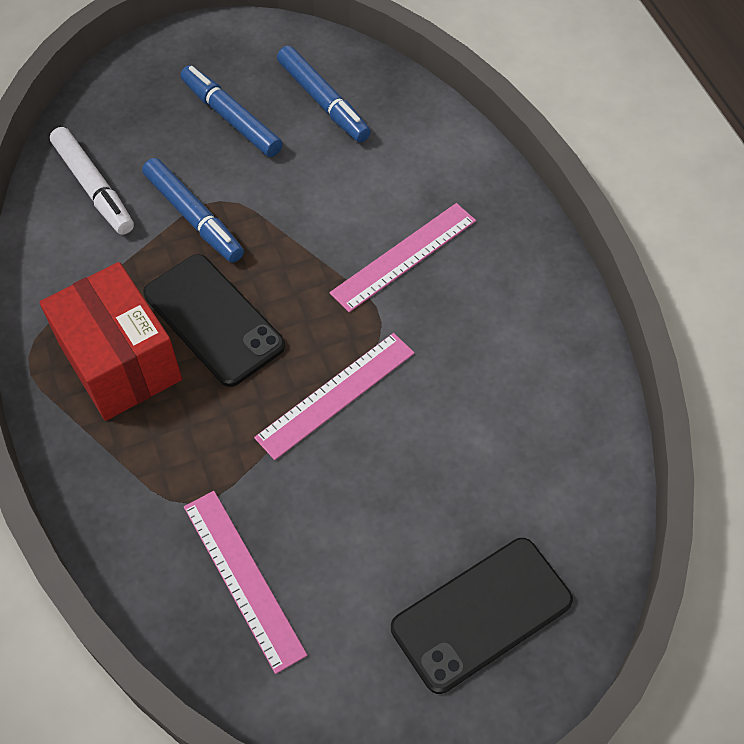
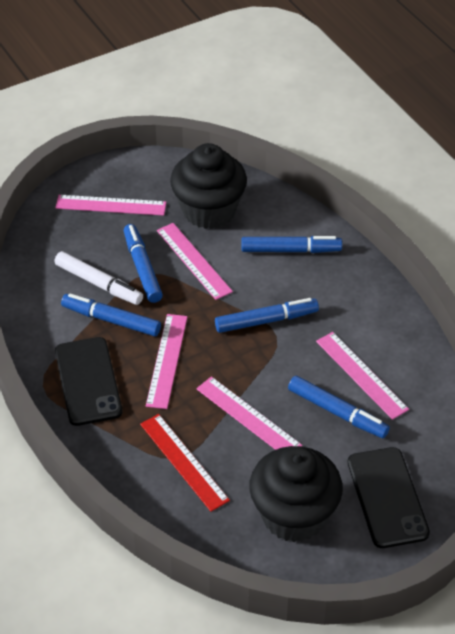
black cupcake: none = 0 -> [170,143,247,229] [249,446,343,542] = 2
blue marker: [142,158,244,263] [181,65,283,157] [277,46,371,142] = 3 -> [61,293,161,336] [124,224,163,303] [215,298,319,333] [242,236,342,253] [288,376,390,438] = 5
pink ruler: [184,491,307,674] [254,333,414,460] [330,203,476,312] = 3 -> [55,195,166,216] [146,314,187,409] [157,223,233,300] [196,376,303,450] [316,332,409,420] = 5
red box: [39,262,182,421] = 1 -> none = 0
red ruler: none = 0 -> [140,414,230,512] = 1

